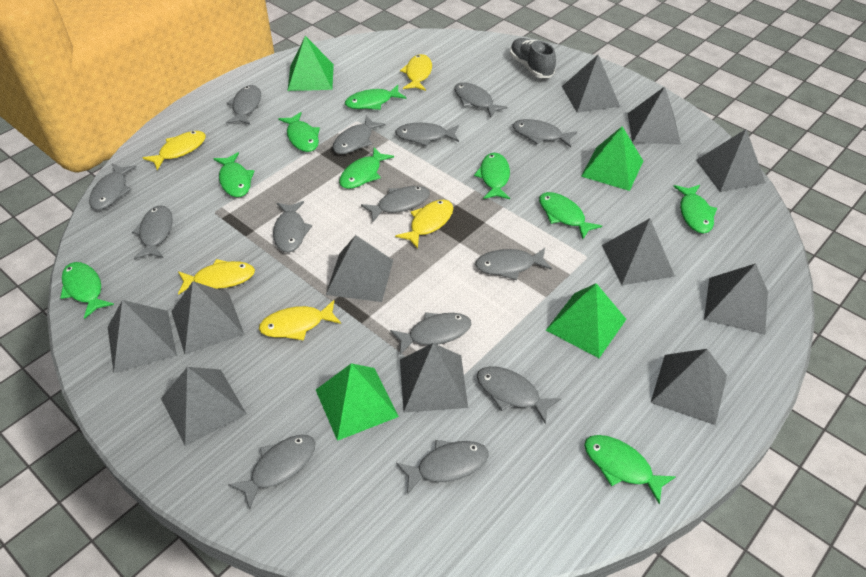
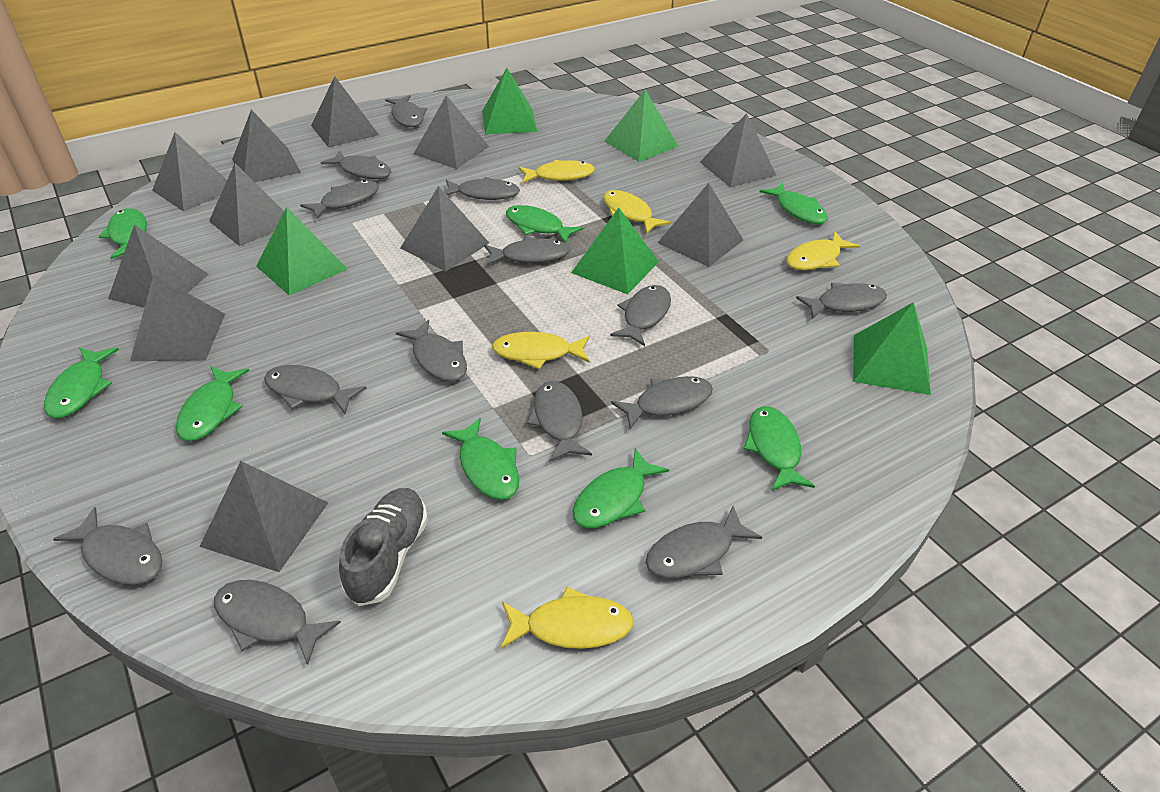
green fish: [60,262,114,319] [213,152,255,197] [279,112,320,152] [339,147,394,189] [345,85,407,110] [474,153,510,199] [539,192,602,239] [584,435,676,504] [673,185,717,234] = 9 -> [44,347,119,418] [99,208,147,259] [176,366,249,441] [442,418,519,500] [506,205,583,243] [573,448,669,528] [743,406,815,491] [760,183,828,224] = 8
green pyramid: [288,36,334,91] [316,363,399,441] [546,283,626,358] [581,126,643,191] = 4 -> [256,207,348,296] [482,68,537,134] [571,208,659,294] [605,90,679,162] [853,302,931,395] = 5

